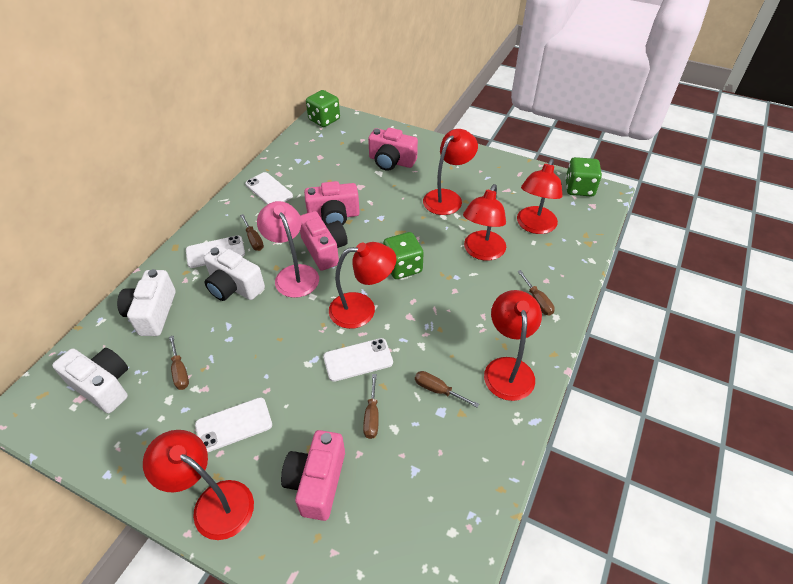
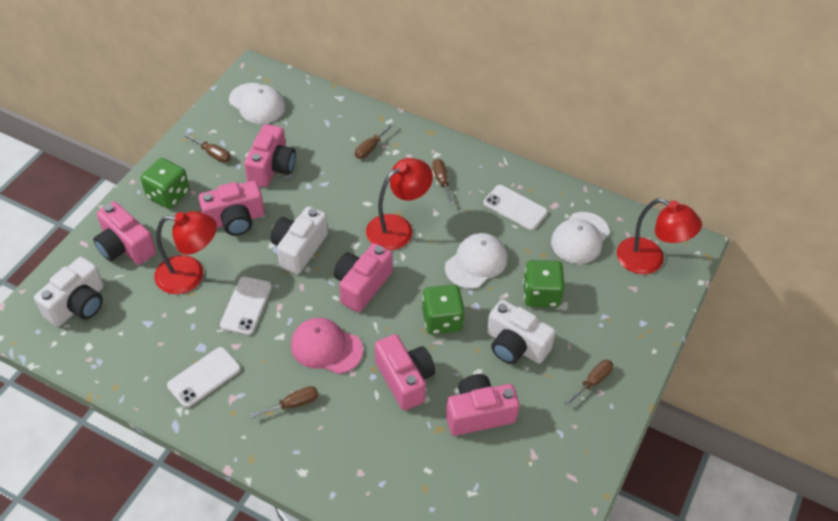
pink camera: [281,430,345,521] [300,211,348,271] [304,181,360,225] [368,128,418,171] = 4 -> [93,201,156,265] [199,181,264,236] [244,124,296,187] [334,243,392,312] [375,334,435,411] [446,374,520,436] = 6
pink cap: none = 0 -> [291,318,363,374] = 1
pink lamp: [257,201,319,298] = 1 -> none = 0
red lamp: [143,430,254,540] [329,242,396,329] [423,129,478,215] [463,184,506,261] [484,290,542,401] [517,159,563,234] = 6 -> [154,211,217,294] [366,158,433,250] [617,198,702,274] = 3
white cap: none = 0 -> [229,83,286,124] [445,233,507,289] [551,212,610,264] = 3
white phone: [186,235,245,268] [195,398,272,453] [245,172,293,205] [323,338,393,382] = 4 -> [167,347,241,407] [220,277,272,335] [484,185,548,230] = 3

